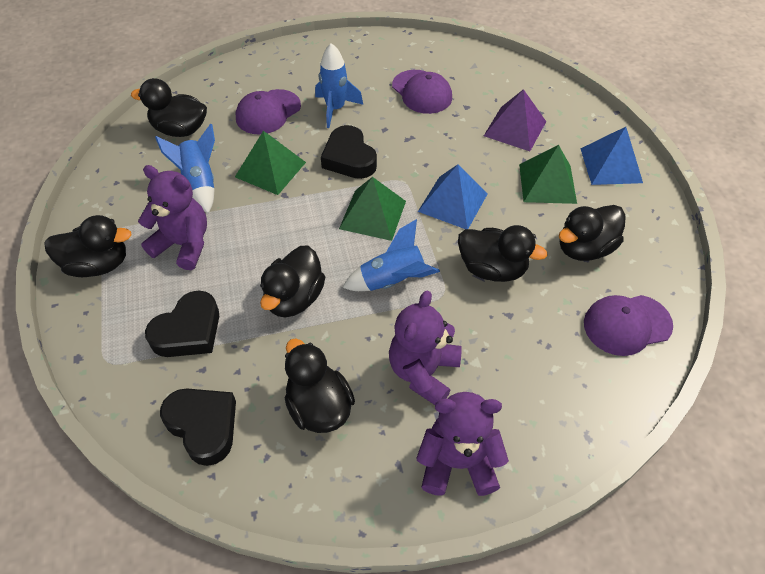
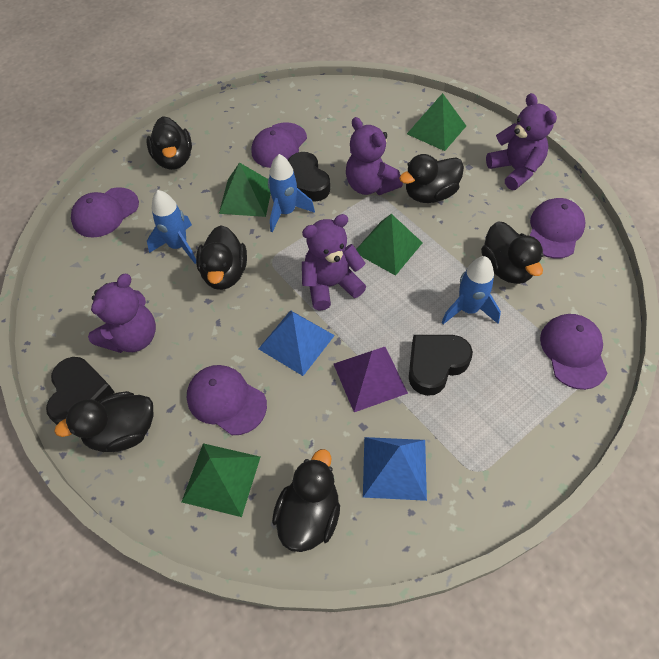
green pyramid: [235,131,306,195] [339,177,406,241] [519,145,577,204] = 3 -> [182,443,260,517] [219,162,271,217] [356,214,423,276] [407,93,466,151] = 4
purple cap: [235,89,301,135] [392,70,452,114] [584,295,673,356] = 3 -> [71,187,139,238] [187,365,267,435] [251,122,307,168] [530,198,585,259] [540,314,607,390] = 5
purple teddy bear: [138,165,207,270] [389,291,462,405] [416,392,509,496] = 3 -> [88,274,156,353] [302,214,366,311] [346,117,403,195] [486,93,557,190] = 4

